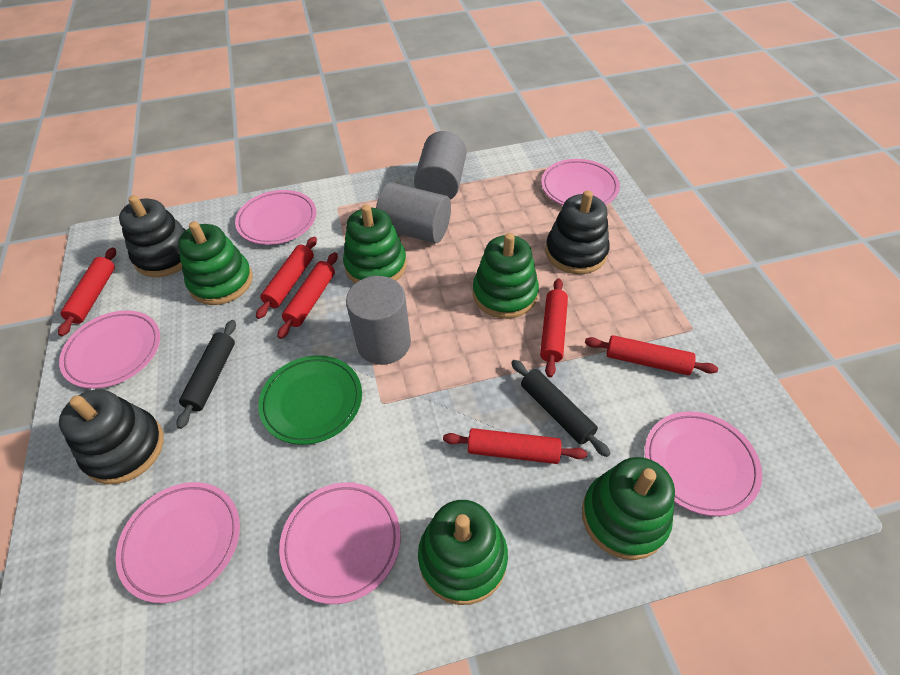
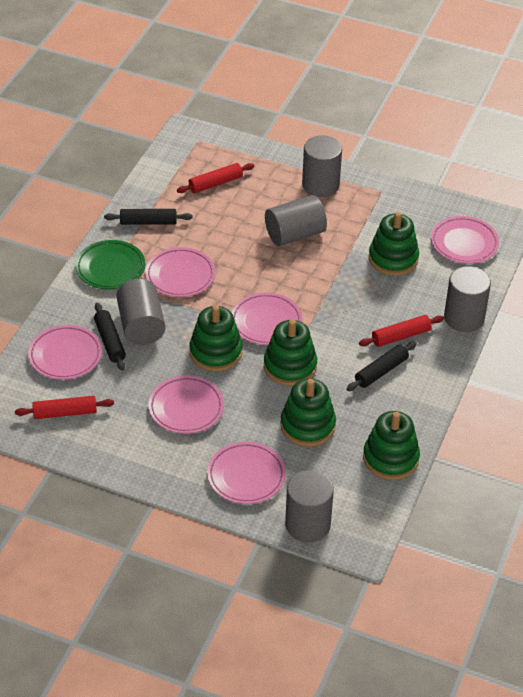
black rolling pin: [177,320,236,429] [511,360,611,457] = 2 -> [94,303,126,371] [104,209,192,225] [346,341,417,391] = 3
black stacking toy: [59,389,164,484] [119,195,186,277] [545,190,610,274] = 3 -> none = 0
grey cylinder: [346,276,411,365] [376,182,451,243] [414,131,466,200] = 3 -> [116,279,165,345] [265,195,327,246] [285,470,334,542] [302,136,342,197] [444,266,491,332] = 5
red rolling pin: [58,248,116,336] [256,237,317,319] [277,252,338,339] [443,428,587,464] [540,278,568,377] [585,335,718,375] = 6 -> [15,396,114,419] [177,163,254,193] [359,315,444,347] = 3

